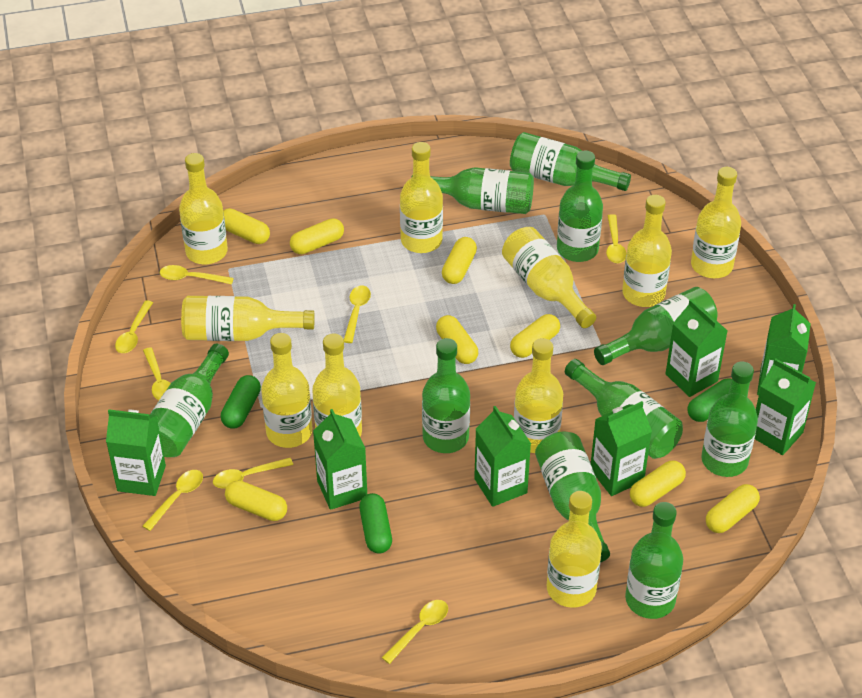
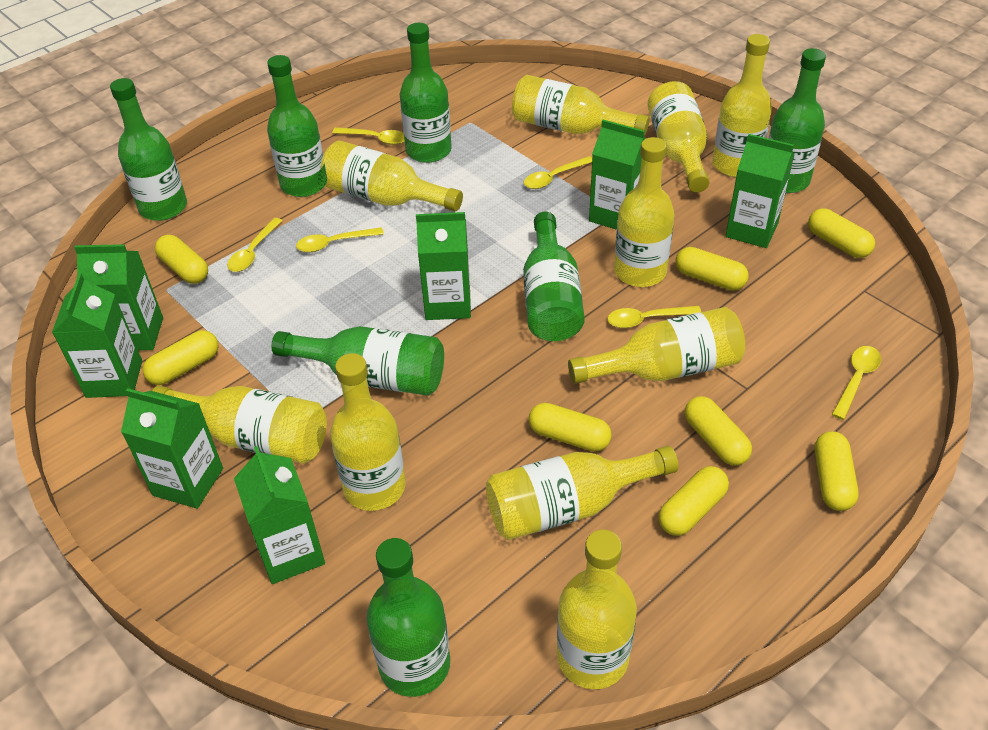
green bottle: [150,344,229,457] [411,167,534,214] [422,338,470,453] [510,132,631,191] [535,432,610,563] [557,150,603,262] [565,359,683,459] [594,287,718,365] [625,502,683,619] [701,361,758,477] = 10 -> [110,78,187,221] [267,55,325,197] [272,326,444,396] [366,538,450,697] [400,23,452,163] [523,212,585,341] [768,48,826,193] = 7
green capsule: [221,375,261,429] [359,493,392,554] [688,379,732,422] = 3 -> none = 0
yellow spoon: [115,300,153,353] [143,347,171,400] [143,470,203,531] [160,265,234,284] [213,458,293,489] [344,285,371,343] [382,600,448,664] [606,214,627,263] = 8 -> [227,218,282,272] [296,227,384,252] [332,127,405,145] [524,156,592,189] [607,306,701,328] [832,346,881,420] = 6

